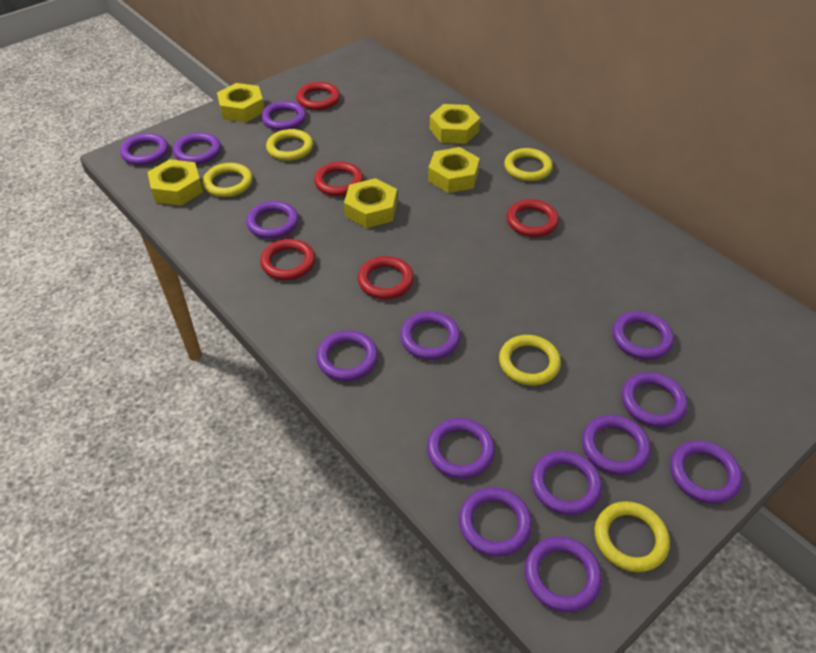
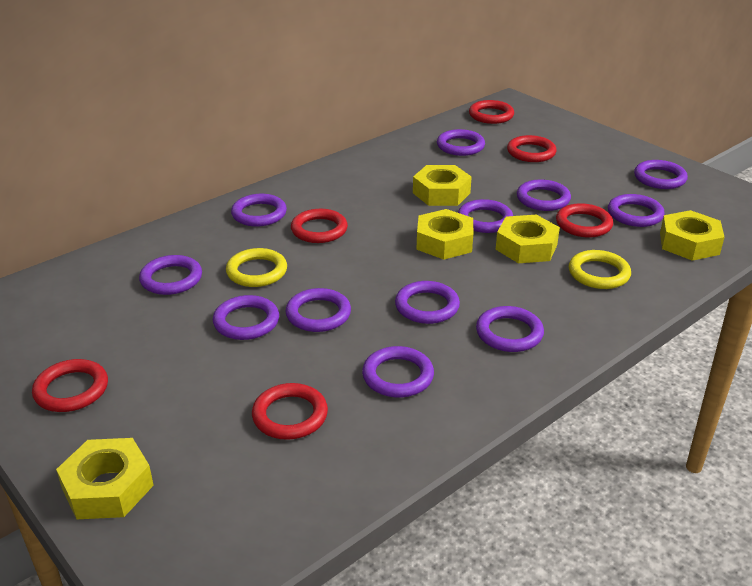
purple ring: [120,133,168,165] [173,132,221,164] [246,201,299,239] [261,101,306,130] [316,330,378,381] [400,311,460,360] [427,418,495,479] [459,487,532,556] [525,536,602,612] [531,451,602,515] [582,415,651,475] [613,311,674,360] [622,372,688,427] [670,440,742,504] = 14 -> [139,255,202,295] [213,295,279,340] [231,194,287,227] [286,288,351,332] [362,346,434,398] [395,281,460,324] [437,129,485,156] [458,199,513,233] [476,306,544,352] [517,180,571,211] [608,194,665,227] [634,160,688,189] = 12
red ring: [260,239,315,280] [297,82,340,110] [314,162,363,196] [358,256,414,299] [507,199,559,237] = 5 -> [32,359,108,412] [252,383,328,440] [291,209,348,243] [469,100,514,124] [507,135,557,162] [556,203,613,237] = 6
yellow ring: [203,163,253,197] [266,129,313,161] [499,335,561,386] [504,148,553,181] [594,501,670,572] = 5 -> [226,248,287,287] [569,250,631,289] = 2

